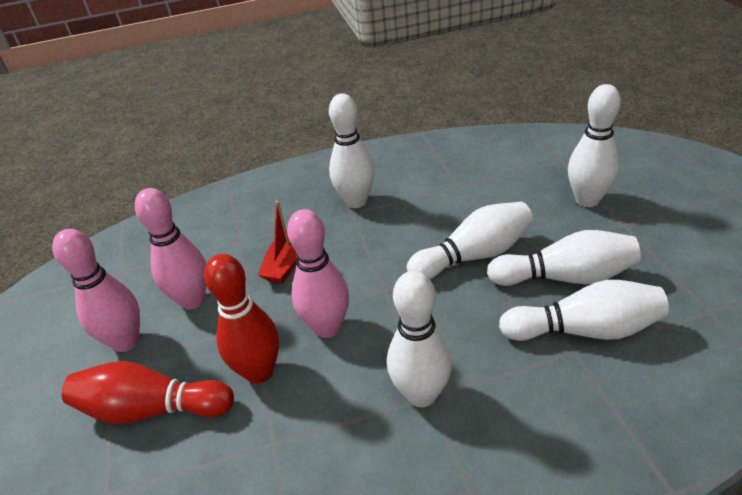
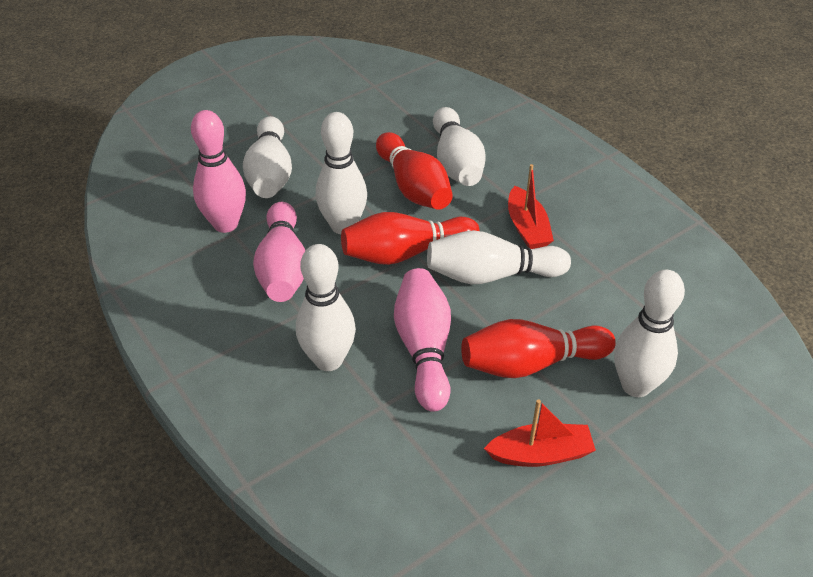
red boat: [258,201,297,284] = 1 -> [484,399,596,467] [508,164,554,249] = 2
red bowling pin: [62,361,234,424] [204,254,279,384] = 2 -> [341,212,480,265] [376,132,453,210] [461,319,616,378] = 3

